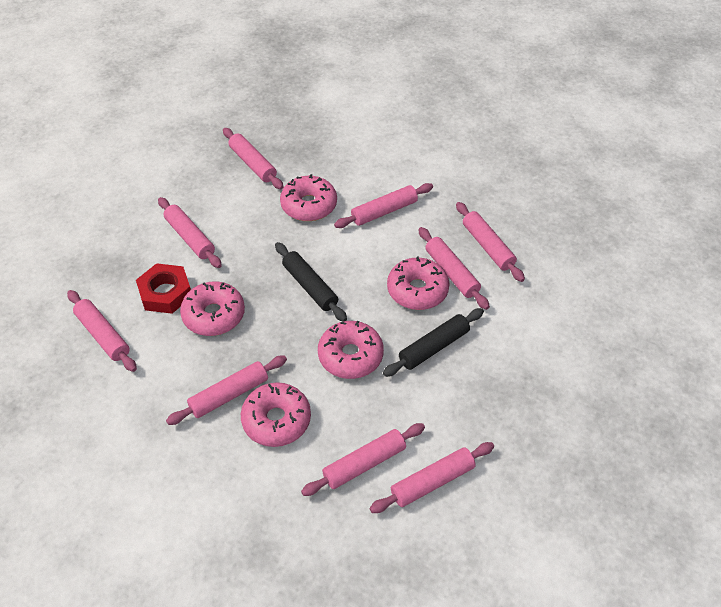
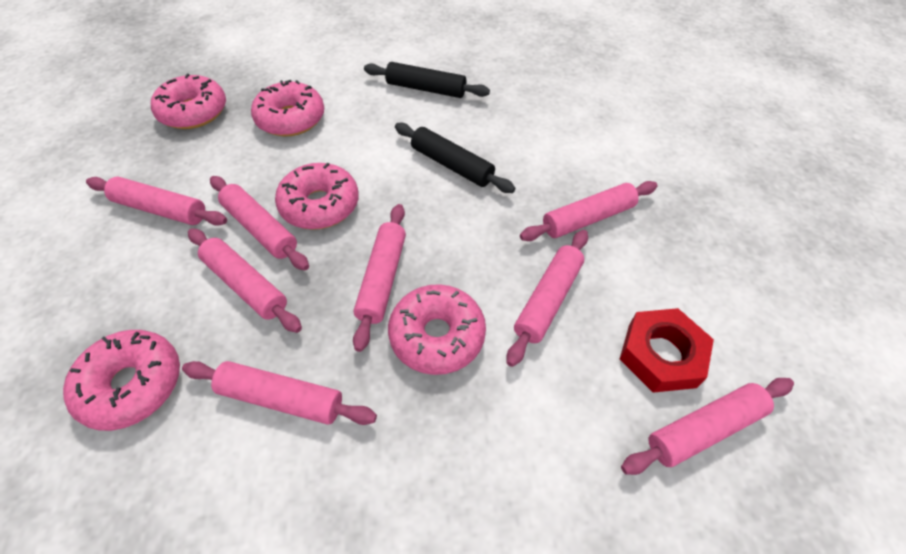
pink rolling pin: [67,290,137,372] [158,197,222,268] [166,356,287,425] [223,128,283,189] [301,423,425,496] [334,183,433,228] [369,442,494,513] [418,227,490,310] [456,202,525,282] = 9 -> [86,177,227,226] [182,361,377,425] [188,228,302,333] [210,176,309,271] [353,204,406,352] [506,230,588,367] [520,181,658,241] [621,378,794,475] = 8

